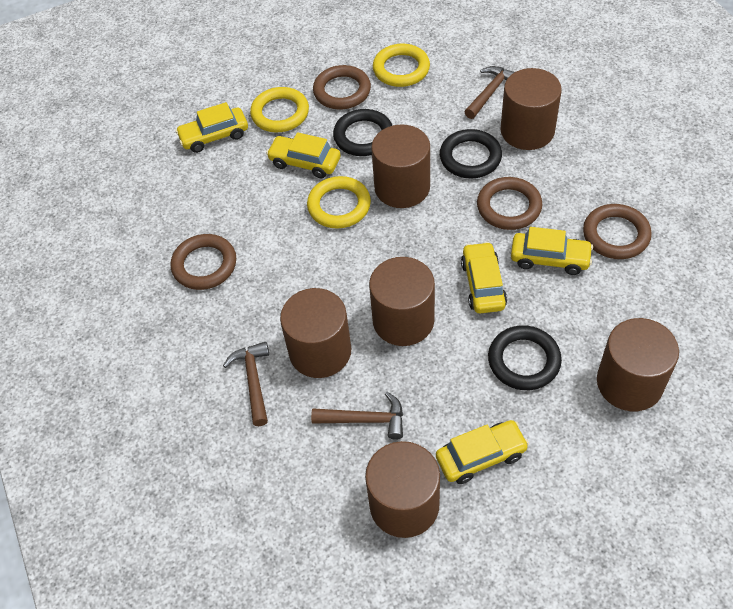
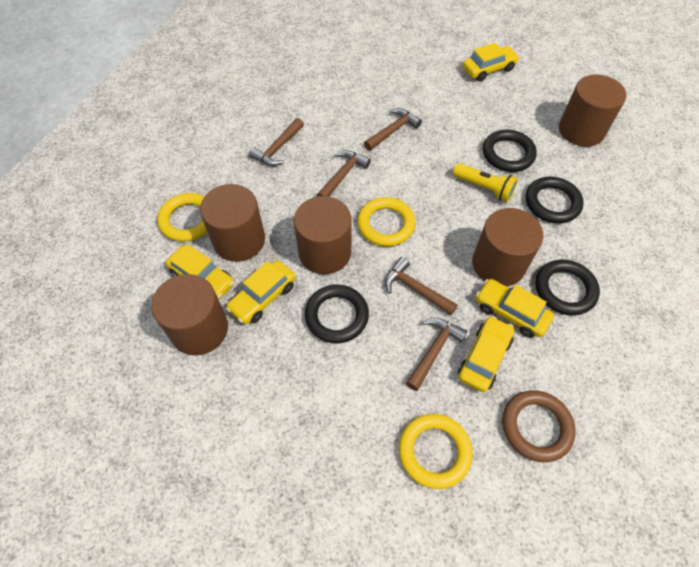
black ring: [333,109,392,156] [440,129,502,178] [488,325,562,390] = 3 -> [305,285,369,343] [483,130,537,172] [526,176,584,224] [535,260,600,316] = 4
brown cylinder: [280,288,351,378] [365,441,440,538] [369,257,435,346] [371,125,430,208] [500,68,562,150] [597,318,679,411] = 6 -> [151,274,228,356] [200,184,265,262] [294,196,352,274] [472,208,543,287] [559,75,626,147] = 5
brown hammer: [223,342,269,426] [311,392,403,440] [465,66,514,119] = 3 -> [249,118,304,166] [317,150,371,197] [364,108,422,151] [385,257,458,315] [406,318,467,391] = 5
brown ring: [171,234,236,290] [313,65,371,109] [477,177,542,230] [583,204,652,259] = 4 -> [502,390,575,462] = 1
yellow flashlight: none = 0 -> [453,163,518,202] = 1

